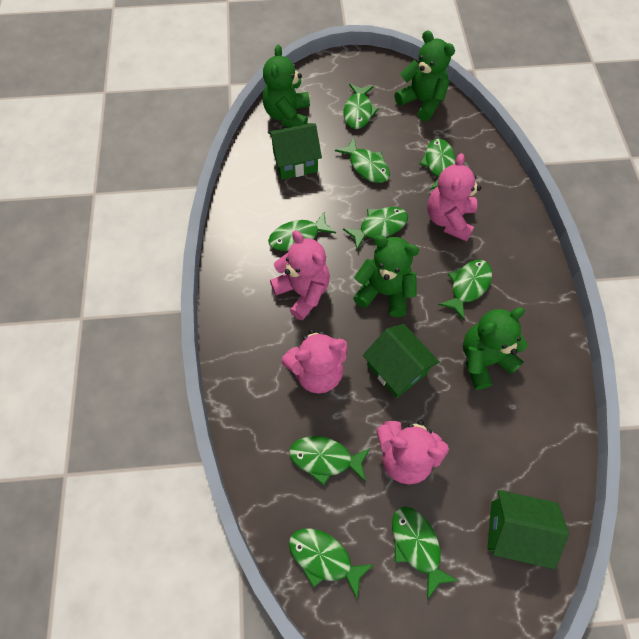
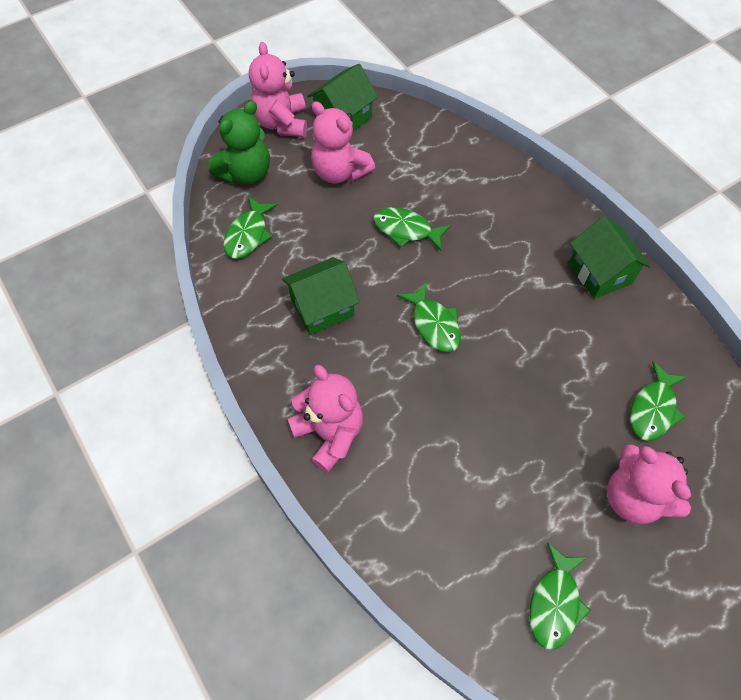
green fish: [268,211,336,251] [289,436,370,485] [289,528,374,600] [335,138,390,183] [343,84,379,129] [343,207,408,250] [392,506,458,599] [419,138,455,190] [438,260,492,320] = 9 -> [223,196,278,259] [373,207,451,251] [397,282,461,352] [529,542,591,650] [630,361,688,441] = 5
green teddy bear: [263,45,310,127] [353,235,419,317] [394,31,455,121] [463,307,528,390] = 4 -> [208,101,270,184] = 1

